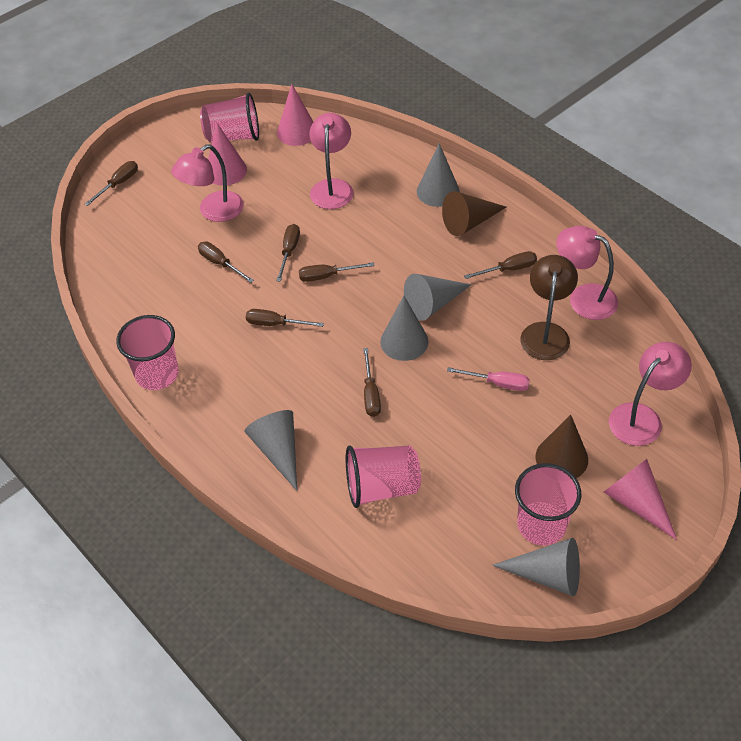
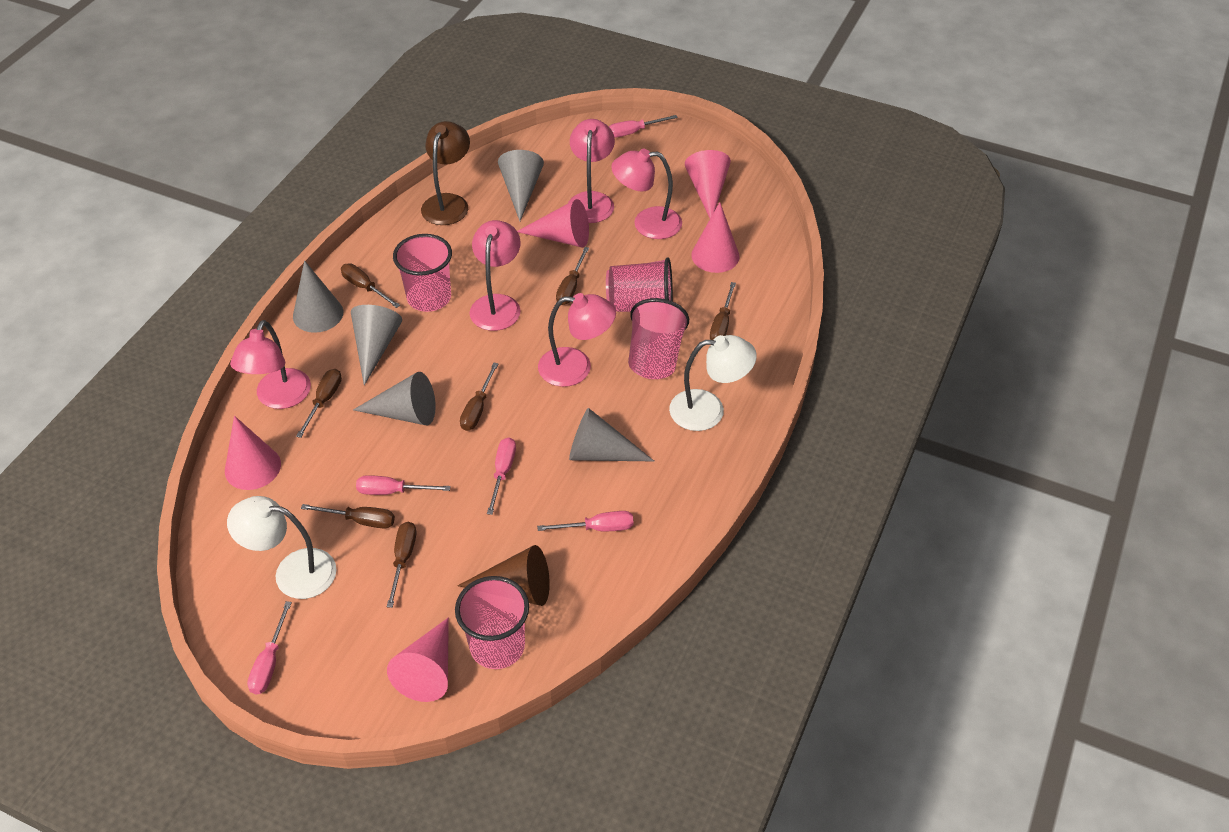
brown cone: [442,191,506,236] [536,414,588,478] = 2 -> [458,545,550,606] = 1
pink cone: [208,123,247,186] [277,84,313,146] [604,459,677,540] = 3 -> [225,416,281,490] [387,618,449,702] [517,199,589,247] [685,150,731,218] [691,202,740,273] = 5
pink lamp: [171,144,244,222] [309,113,353,209] [556,226,618,320] [609,342,692,446] = 4 -> [230,320,311,409] [469,220,521,331] [538,293,616,387] [568,119,615,223] [611,148,682,239] = 5
pink screwdriver: [447,367,530,391] = 1 -> [247,601,292,694] [356,475,451,495] [487,437,516,515] [537,511,634,531] [609,115,678,138] = 5
white lamp: none = 0 -> [227,496,336,599] [669,335,757,431] = 2

